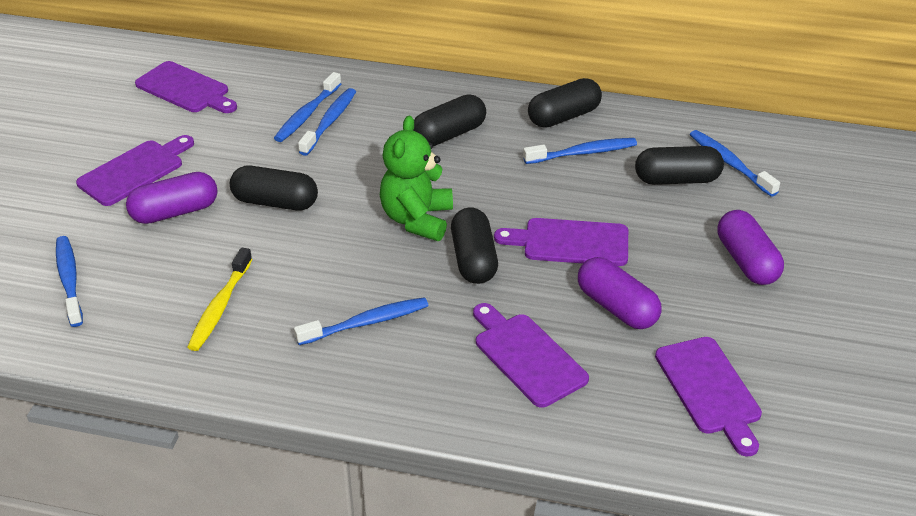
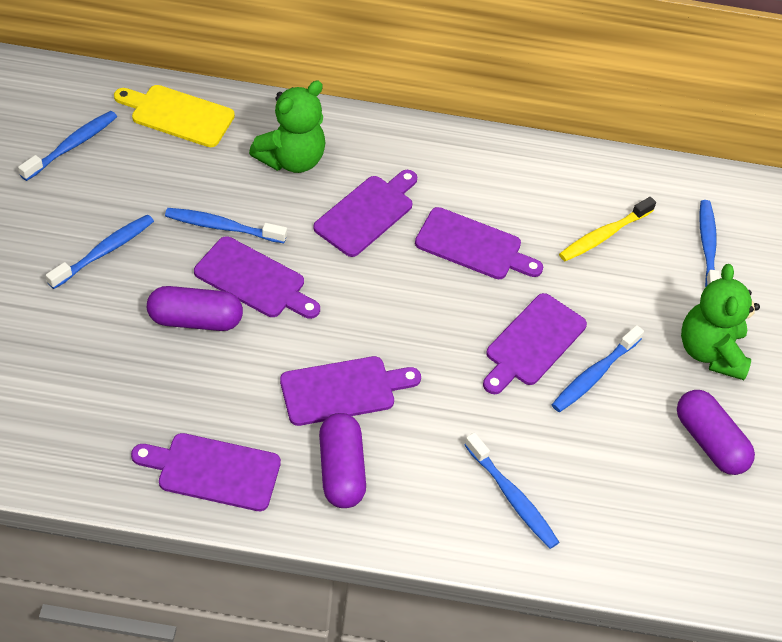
black capsule: [230,166,318,211] [413,94,486,146] [451,207,498,284] [528,78,602,128] [635,146,724,185] = 5 -> none = 0
green teddy bear: [380,116,453,241] = 1 -> [249,81,325,173] [681,264,760,380] = 2
purple cutting board: [76,135,194,206] [135,61,237,113] [473,303,589,408] [494,218,628,266] [655,337,762,457] = 5 -> [131,433,281,511] [194,236,320,319] [280,356,421,426] [313,170,417,257] [415,207,543,279] [483,293,587,394] = 6
yellow cutting board: none = 0 -> [114,85,235,147] = 1

